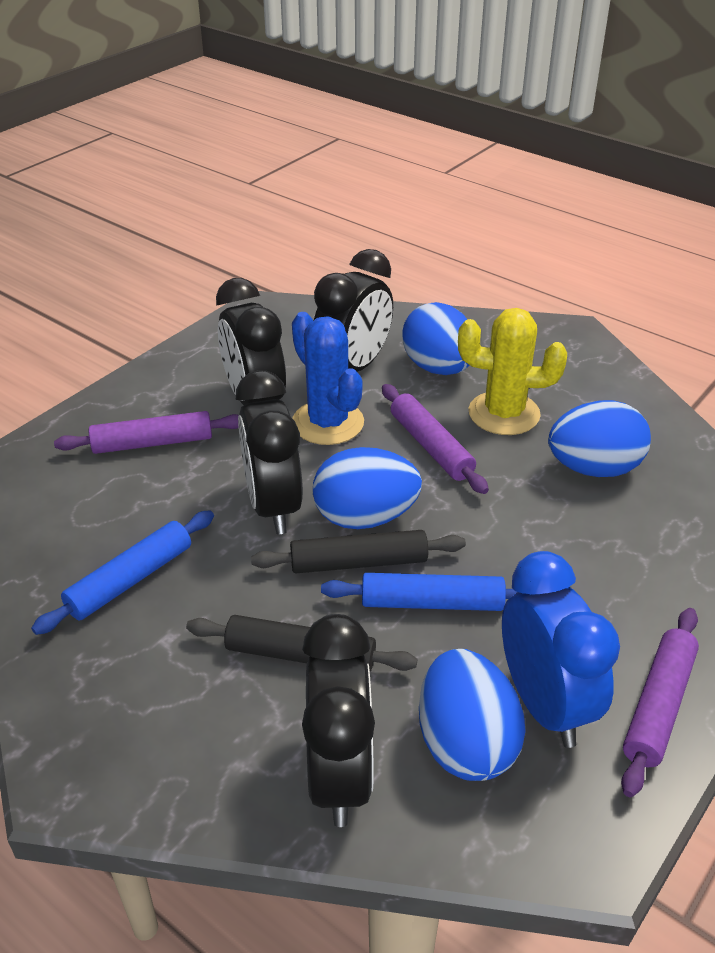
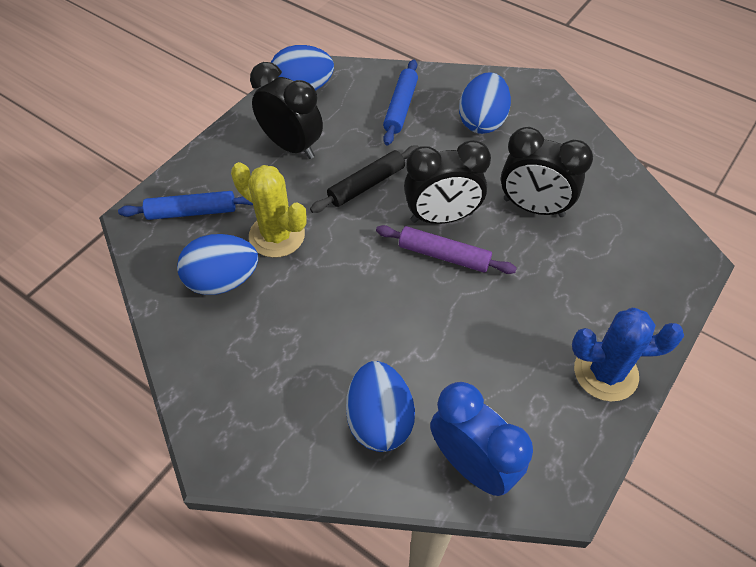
black clock: [216,278,286,405] [236,370,303,534] [302,614,375,827] [314,249,393,372] = 4 -> [250,62,323,159] [404,140,491,224] [501,127,593,217] = 3
black rolling pin: [186,615,417,672] [251,530,466,573] = 2 -> [310,146,419,213] = 1
purple rolling pin: [54,411,239,454] [382,384,489,494] [621,608,699,797] = 3 -> [376,225,517,274] = 1

